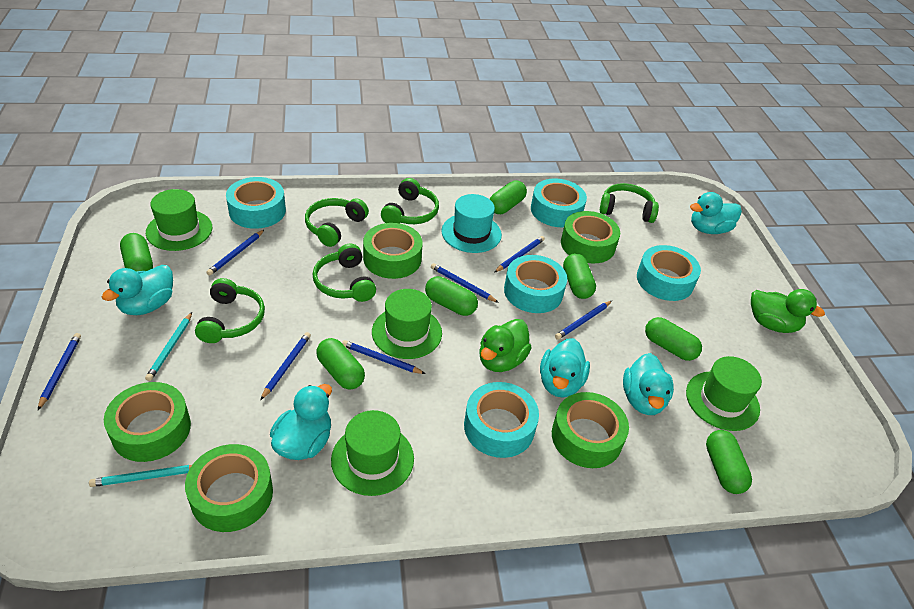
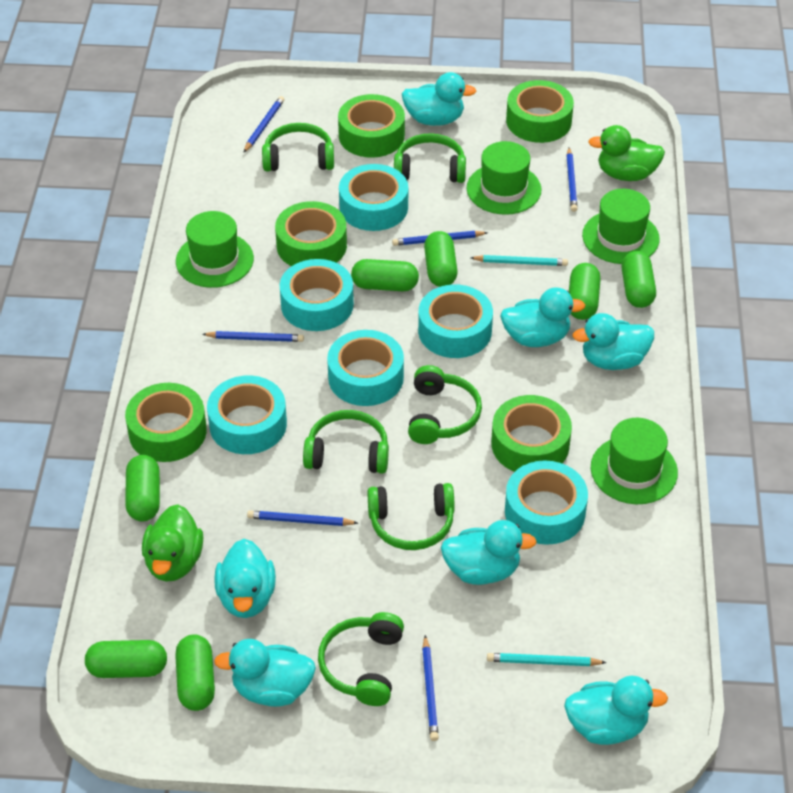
blue pencil: [38,333,81,410] [206,230,264,276] [260,332,311,400] [342,340,426,374] [431,263,499,303] [494,236,545,273] [555,301,612,340] = 7 -> [202,331,304,342] [244,96,284,152] [247,510,358,526] [392,231,488,246] [422,635,439,741] [566,148,578,212] = 6
green headphones: [195,278,265,343] [305,198,369,247] [312,244,376,302] [381,178,439,224] [600,183,659,223] = 5 -> [262,123,334,171] [303,410,389,473] [318,612,404,706] [368,483,455,550] [394,133,466,183] [408,365,482,444] = 6
turquoise duck: [102,265,173,315] [270,384,332,460] [540,338,590,398] [623,353,674,415] [690,192,742,234] = 5 -> [214,539,276,618] [214,639,316,707] [402,72,476,126] [441,520,537,585] [500,287,585,347] [564,676,668,745] [572,313,654,370] = 7
turquoise hat: [441,194,502,253] = 1 -> none = 0
turquoise tape: [226,177,286,229] [464,382,539,458] [504,255,567,313] [531,178,587,227] [637,245,701,301] = 5 -> [207,375,287,454] [280,259,354,331] [327,330,404,406] [339,164,408,231] [418,284,493,358] [505,461,588,545] = 6

